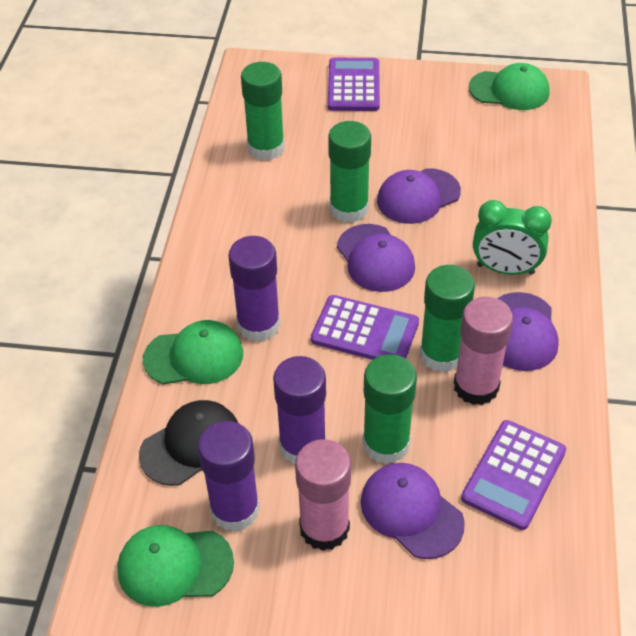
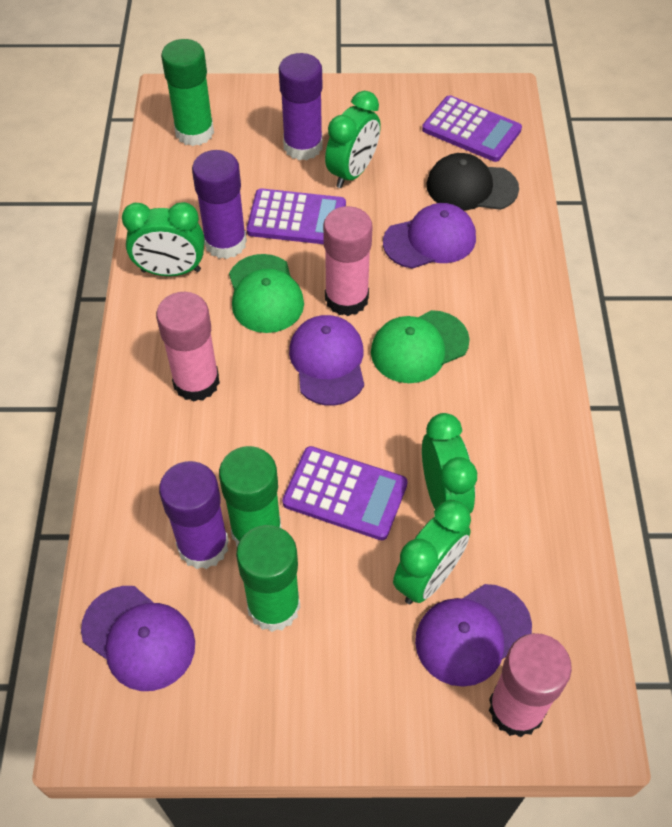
green cap: [117,525,234,607] [143,320,243,384] [469,63,550,110] = 3 -> [229,254,304,333] [371,310,470,383] = 2
green clock: [473,200,552,275] = 1 -> [122,202,204,276] [325,91,381,188] [393,500,471,604] [422,413,477,513] = 4
green glue stick: [241,62,285,161] [328,121,371,223] [363,354,417,464] [420,265,475,373] = 4 -> [161,39,214,146] [219,446,282,546] [236,525,300,632] = 3
pink glue stick: [295,439,351,551] [454,297,513,405] = 2 -> [156,292,220,401] [323,206,372,316] [489,633,572,737] = 3

